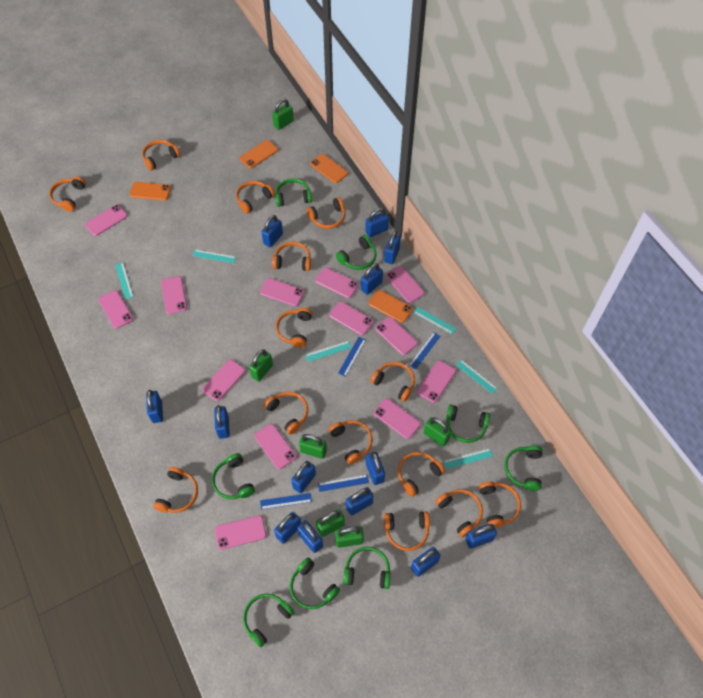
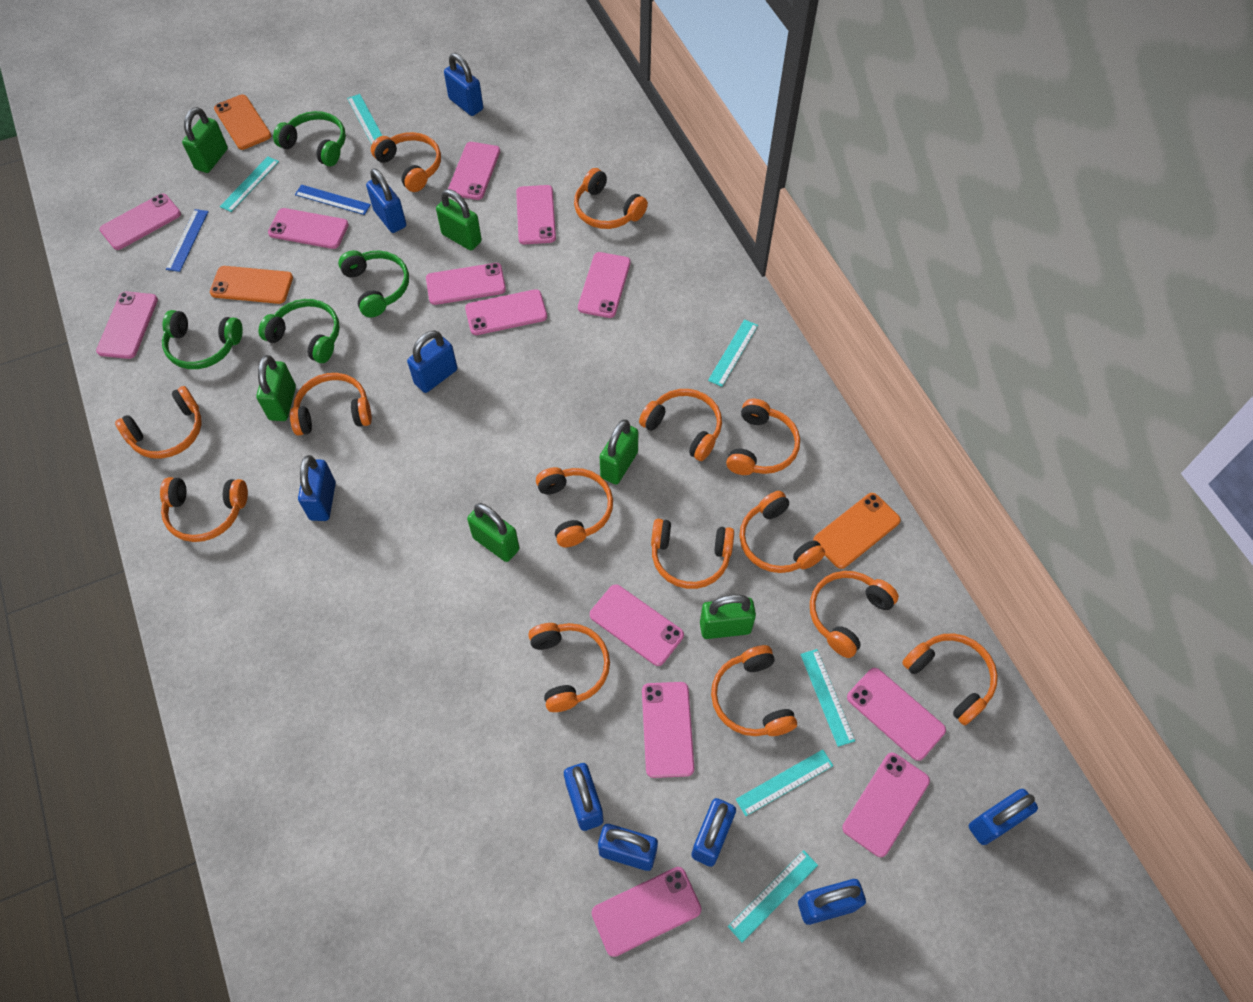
blue padlock: [146,390,163,423] [214,405,230,439] [262,215,283,247] [274,512,301,544] [291,461,316,493] [297,520,323,553] [346,487,373,516] [361,263,383,295] [365,208,389,237] [366,452,385,485] [384,231,401,264] [411,547,440,577] [465,524,497,549] = 13 -> [298,455,336,521] [366,168,406,233] [407,330,457,393] [444,53,483,116] [564,763,603,831] [598,824,658,871] [691,798,736,867] [798,879,866,925] [969,789,1038,845] = 9
blue ruler: [260,493,312,510] [318,474,369,492] [338,337,366,377] [409,332,441,370] = 4 -> [166,209,209,272] [295,185,371,215] = 2
green headphones: [212,453,255,499] [243,593,295,647] [275,178,312,207] [290,558,340,609] [336,235,377,270] [343,547,391,589] [446,405,490,443] [504,446,543,491] = 8 -> [162,310,243,369] [258,299,340,363] [273,111,346,166] [338,250,409,318] = 4
orange phone: [130,182,171,201] [239,140,278,169] [310,154,348,184] [368,290,413,323] = 4 -> [210,266,293,304] [214,94,271,150] [813,493,901,569] = 3

